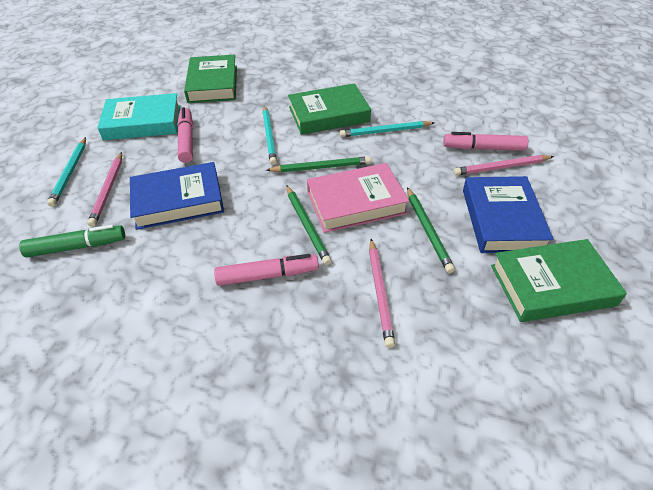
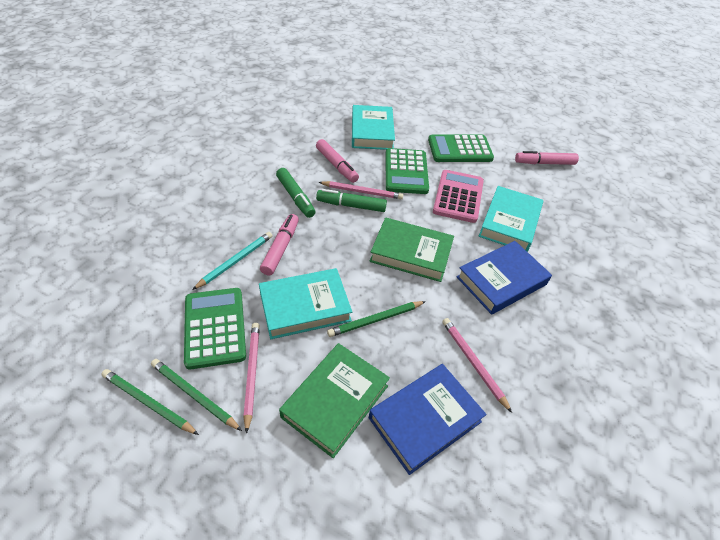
green book: [184,54,237,103] [288,83,371,135] [491,239,627,322] = 3 -> [279,343,390,458] [370,217,454,282] = 2
green calculator: none = 0 -> [184,288,246,369] [385,148,429,194] [428,134,494,162] = 3
green marker: [19,225,125,257] = 1 -> [276,168,316,218] [316,189,387,212] = 2
pink book: [307,163,409,233] = 1 -> none = 0
pink calculator: none = 0 -> [433,170,484,223] = 1
turquoise book: [97,93,180,140] = 1 -> [259,268,352,339] [352,105,395,150] [479,186,543,252] = 3
turquoise pencil: [47,137,86,207] [263,106,277,165] [339,121,435,137] = 3 -> [192,232,273,290] = 1

